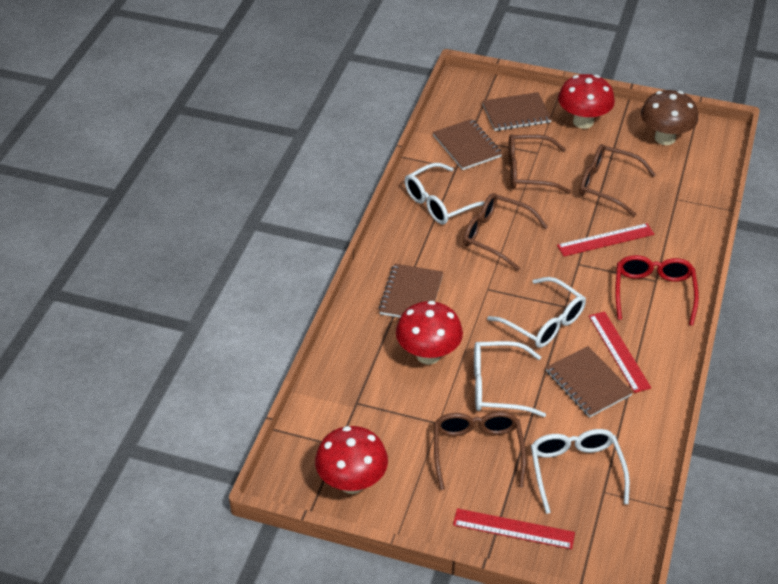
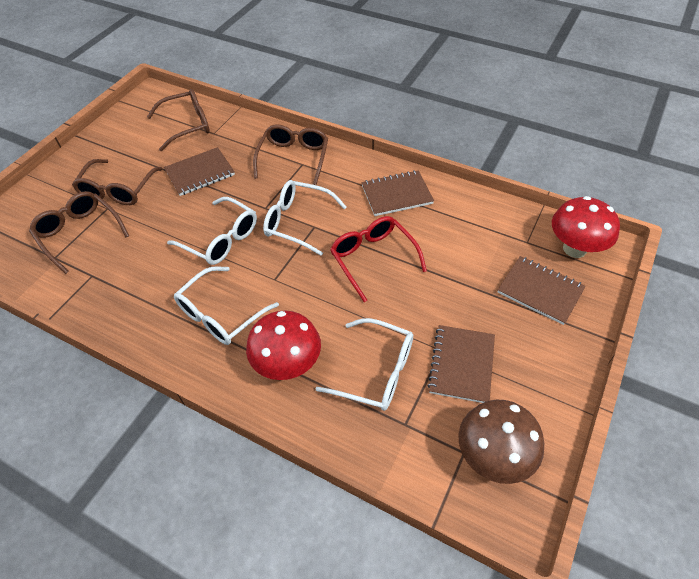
red mushroom: [315,426,388,494] [396,301,463,364] [558,74,615,129] = 3 -> [246,311,321,380] [552,196,620,258] = 2
red ruler: [453,508,575,549] [557,223,654,256] [589,311,651,393] = 3 -> none = 0

